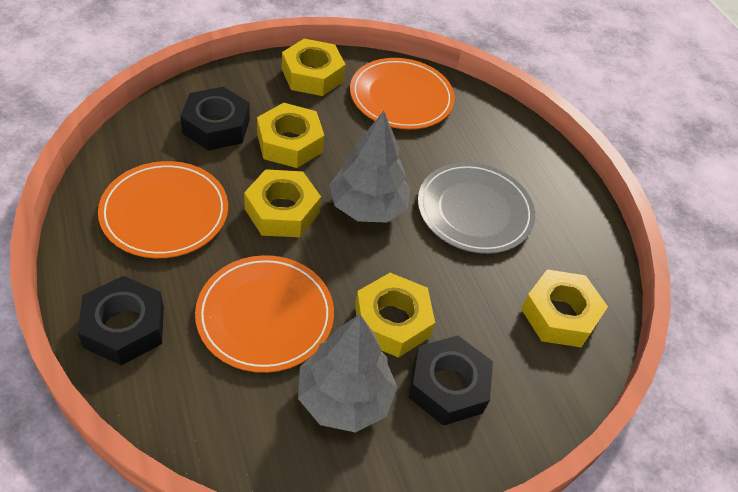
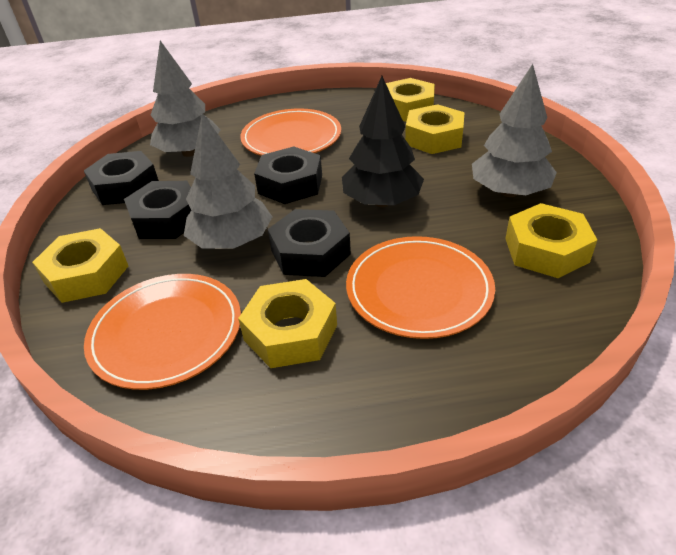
black nut: [78,276,164,365] [180,87,250,151] [409,335,493,426] = 3 -> [84,151,159,205] [124,181,191,239] [254,147,322,204] [268,209,351,277] = 4
black tree: none = 0 -> [342,76,424,207] = 1
grey plate: [418,162,535,254] = 1 -> none = 0
grey tree: [298,314,397,433] [329,111,411,223] = 2 -> [150,41,221,157] [184,113,272,249] [472,64,557,197] = 3

